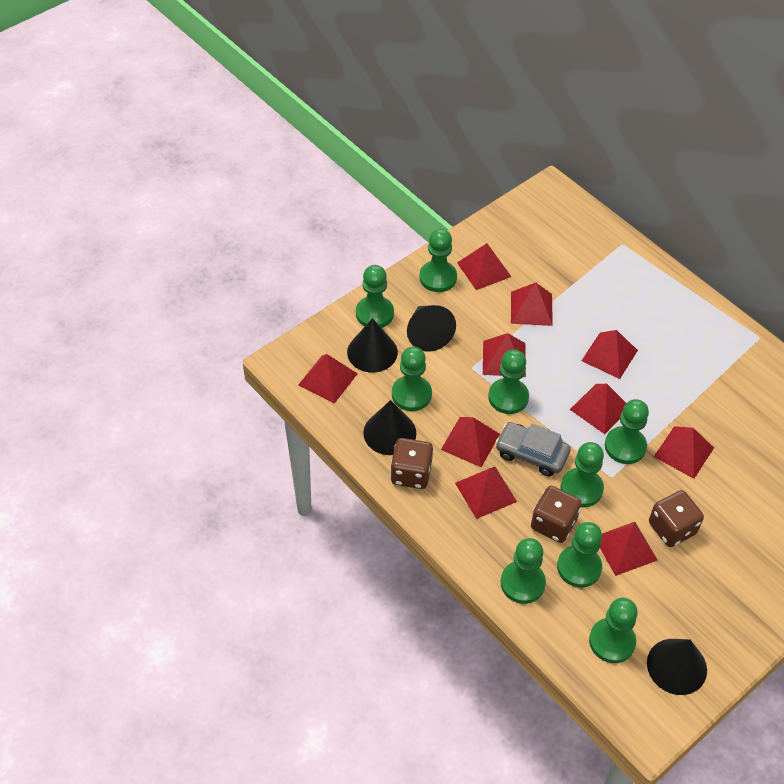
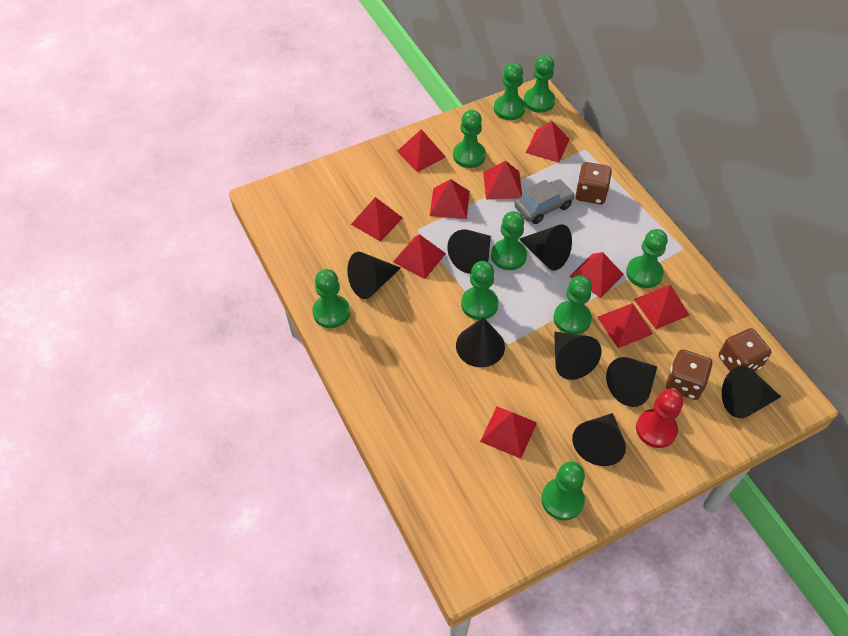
black cone: [347,318,398,373] [363,400,416,455] [407,305,456,351] [647,639,707,695] = 4 -> [347,252,401,299] [447,230,491,274] [456,317,505,367] [519,224,572,271] [554,332,601,380] [572,413,626,466] [606,357,657,407] [722,366,781,418] = 8
red pawn: none = 0 -> [636,389,683,448] = 1

